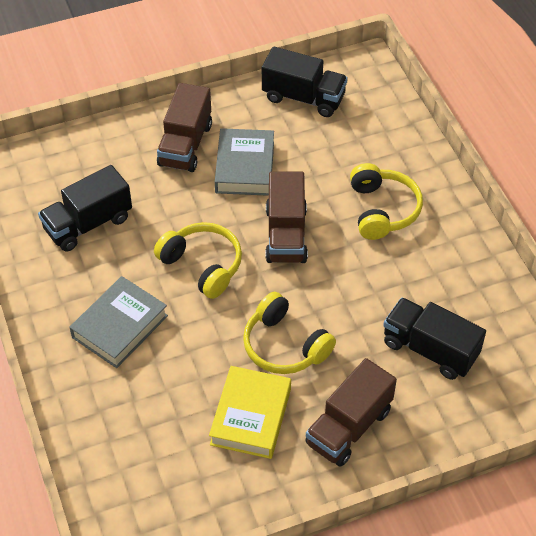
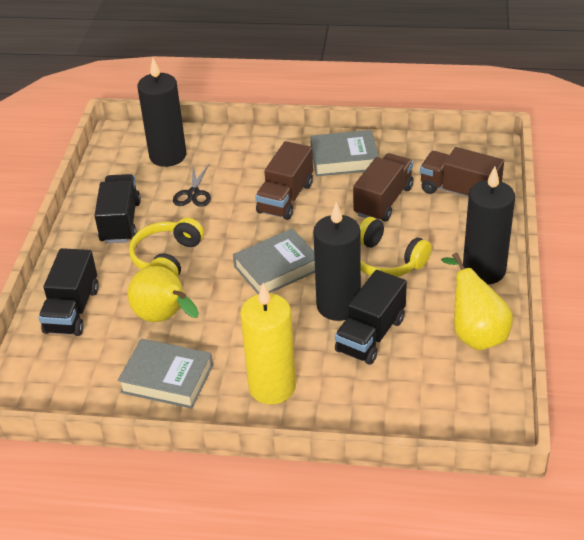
black candle: none = 0 -> [137,58,186,167] [313,202,361,321] [463,166,515,285] = 3
black scissors: none = 0 -> [173,164,211,207] = 1
grey book: [69,276,168,368] [215,128,274,196] = 2 -> [118,339,213,409] [233,229,315,294] [310,130,379,176] = 3
yellow book: [209,366,291,459] = 1 -> none = 0
yellow candle: none = 0 -> [240,283,296,404] = 1
yellow headphones: [154,222,242,299] [243,292,336,374] [350,163,423,240] = 3 -> [129,218,204,277] [360,217,432,277] = 2
yellow pear: none = 0 -> [128,266,199,322] [441,252,513,350] = 2

